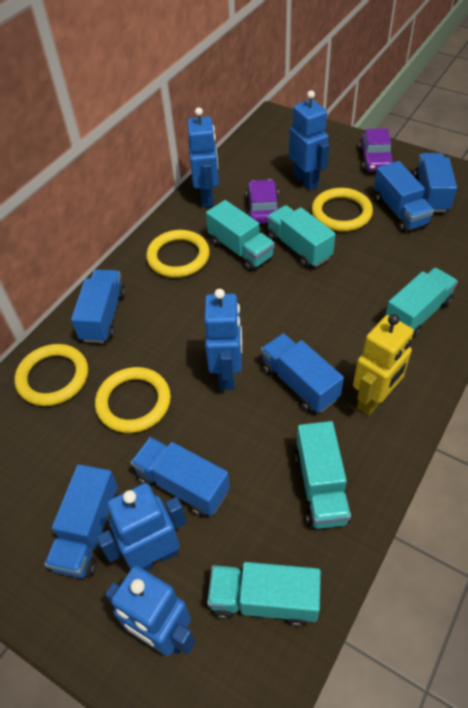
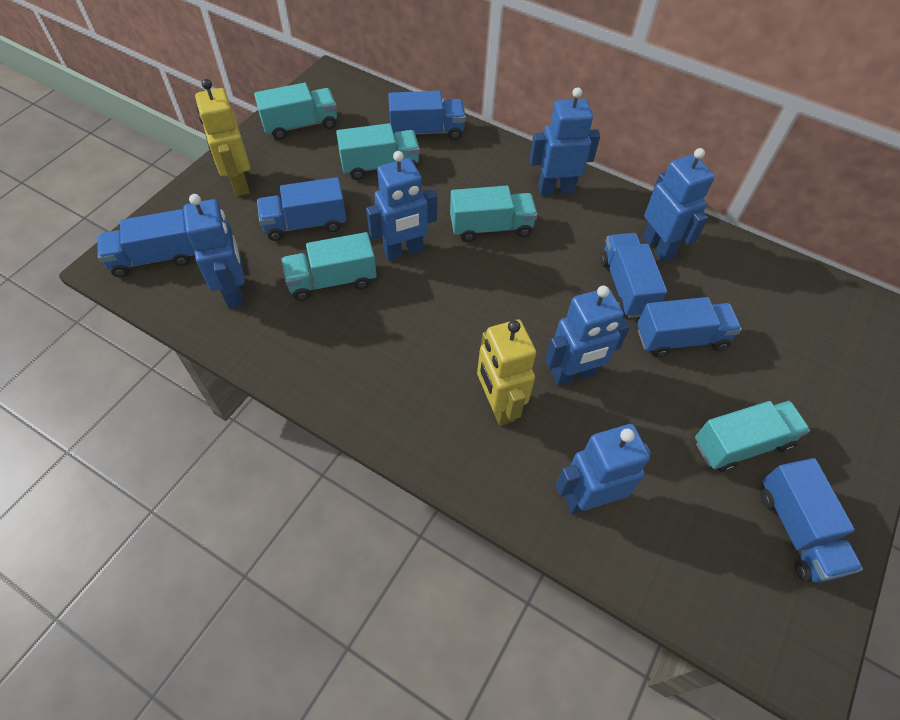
blue robot: [97,483,187,571] [105,566,195,656] [187,107,219,207] [204,289,242,390] [289,90,329,191] = 5 -> [183,194,244,309] [366,151,437,261] [530,87,600,196] [545,285,630,386] [555,424,652,514] [643,148,715,262] = 6
purple car: [246,179,279,224] [359,128,395,172] = 2 -> none = 0
yellow ring: [15,344,88,406] [95,367,171,433] [146,230,210,278] [312,188,373,232] = 4 -> none = 0
yellow robot: [353,314,414,416] = 1 -> [195,79,250,196] [477,320,536,426] = 2

